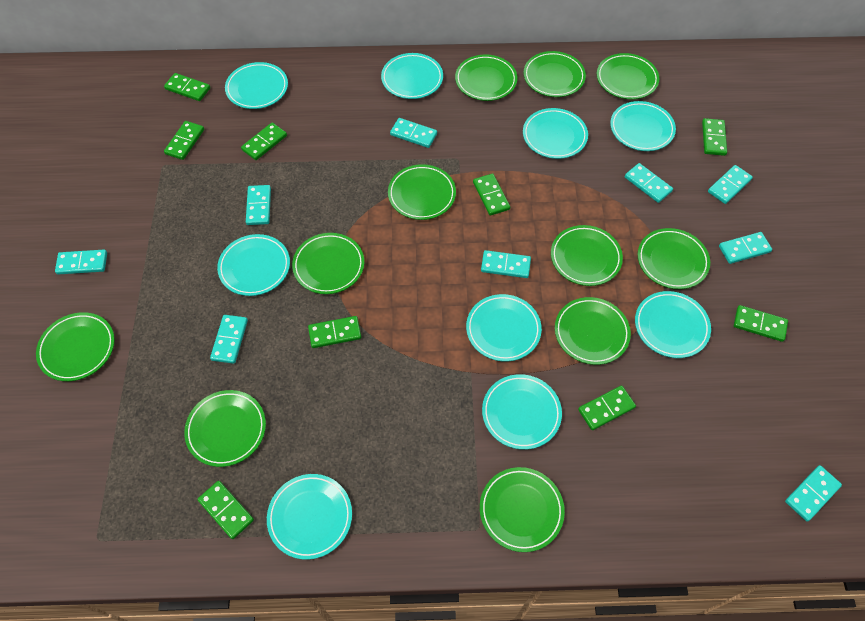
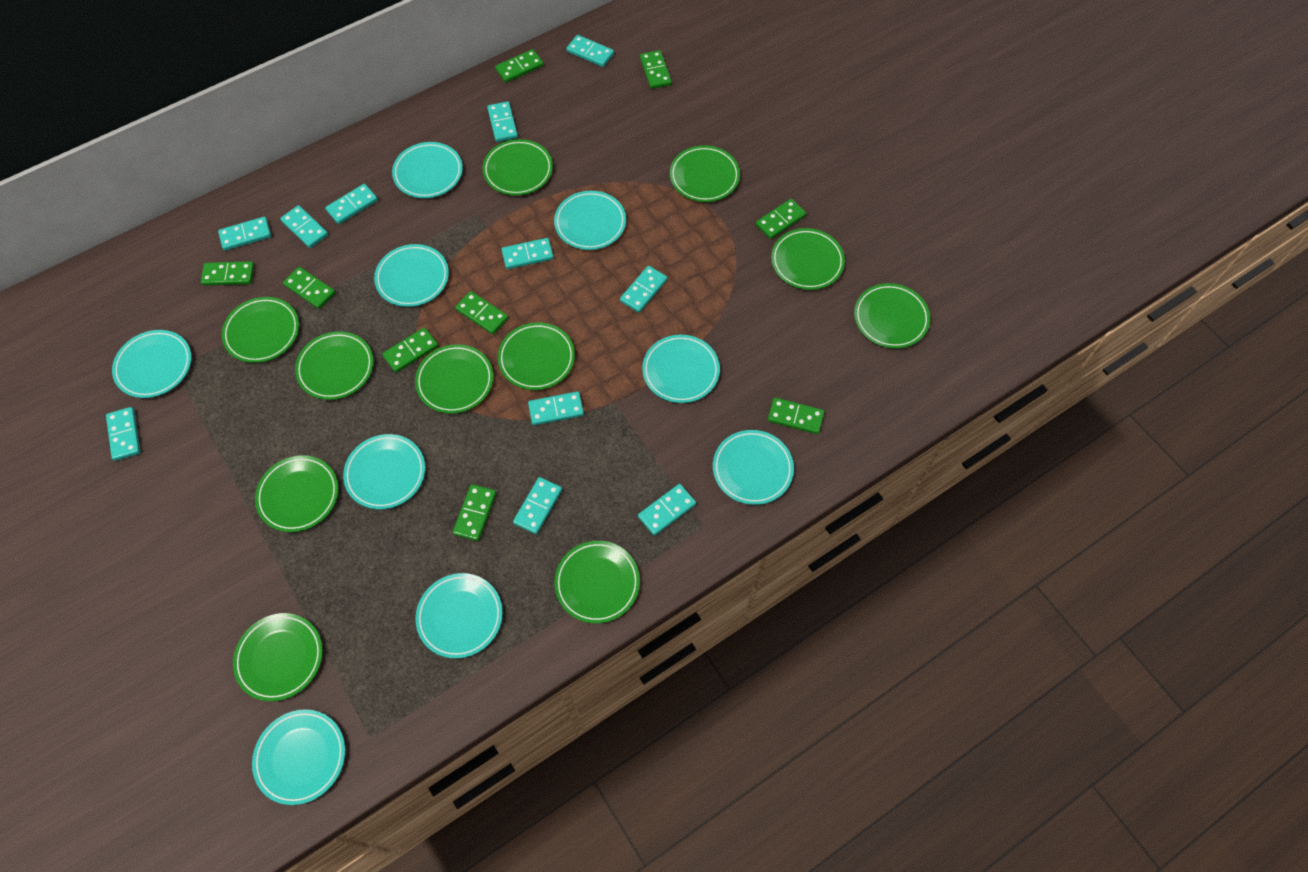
turquoise domino: [55,250,107,275] [210,315,248,364] [246,185,271,225] [390,118,437,148] [481,250,531,278] [625,163,673,203] [708,165,753,204] [719,232,772,264] [785,465,842,521] = 9 -> [106,407,141,461] [218,217,271,251] [280,205,328,248] [325,184,378,224] [487,101,518,142] [501,238,554,269] [513,477,562,534] [528,391,584,425] [566,35,614,67] [620,266,667,313] [638,484,696,536] = 11

